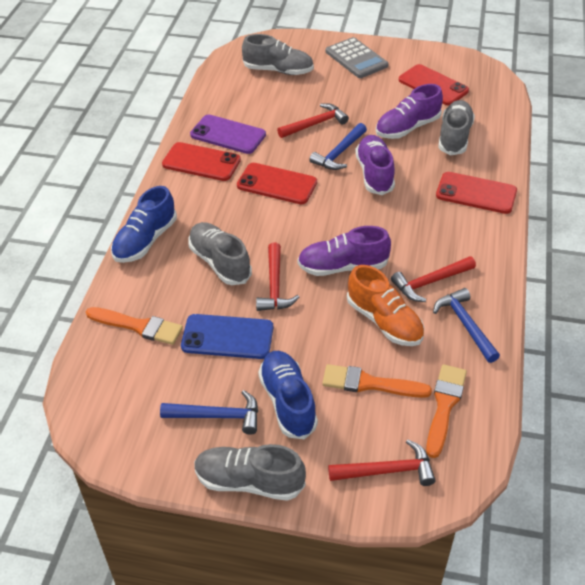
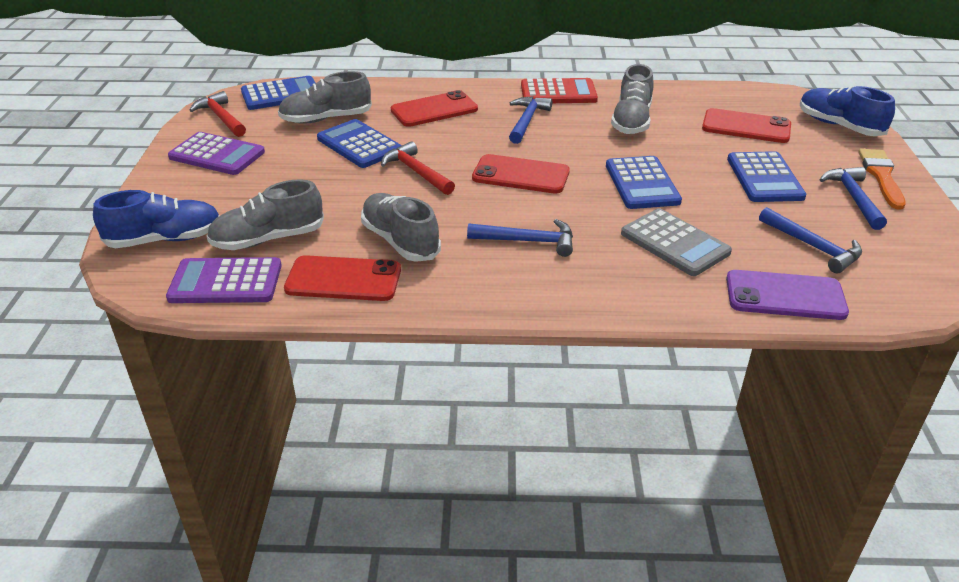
blue calculator: none = 0 -> [241,76,315,110] [317,119,402,168] [606,156,682,209] [727,151,806,202] = 4
blue hammer: [160,390,258,435] [309,123,367,170] [433,288,500,363] = 3 -> [467,219,573,257] [509,97,552,144] [759,207,862,273] [820,167,887,230] = 4
blue phone: [181,314,273,359] = 1 -> none = 0
orange brush: [86,307,183,345] [322,364,432,398] [426,364,467,458] = 3 -> [858,149,906,210] = 1
orange shoe: [347,265,424,346] = 1 -> none = 0
purple calculator: none = 0 -> [166,257,282,303] [168,132,265,175] = 2
purple shoe: [298,226,391,276] [355,135,395,195] [376,84,443,139] = 3 -> none = 0
red calculator: none = 0 -> [521,78,598,103] = 1
red hammer: [256,243,300,311] [277,103,349,138] [328,440,436,486] [391,256,476,302] = 4 -> [189,91,246,137] [381,141,455,195] = 2

